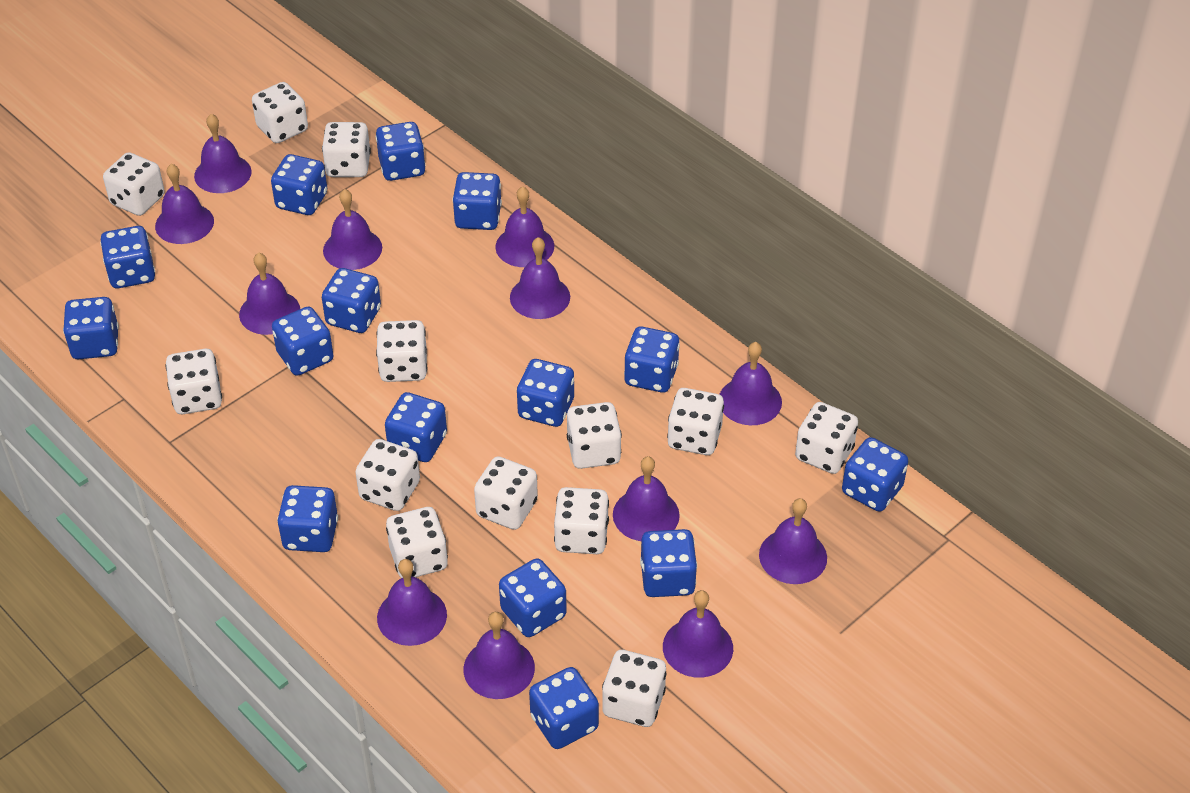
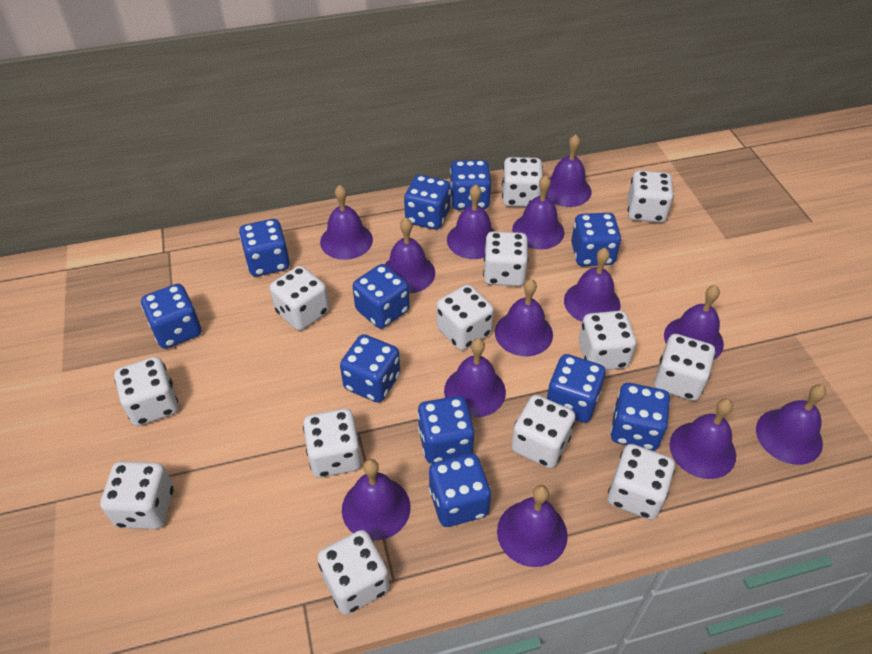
blue dice: [63,297,119,359] [100,226,155,288] [271,154,327,215] [272,307,334,376] [277,485,338,552] [322,268,381,333] [376,122,426,181] [385,392,447,462] [452,172,502,230] [499,558,567,637] [517,359,574,427] [529,667,599,749] [624,326,680,393] [640,529,697,597] [842,437,908,512] = 15 -> [141,284,201,349] [239,219,290,277] [340,334,400,403] [353,264,410,329] [404,175,451,230] [418,396,475,464] [429,454,491,527] [450,160,491,210] [546,354,606,423] [571,213,621,266] [610,383,670,451] = 11
purple bell: [155,164,214,244] [194,114,252,193] [239,253,300,335] [323,189,382,270] [377,559,447,646] [464,612,535,699] [495,186,554,267] [510,237,570,319] [613,456,680,541] [663,590,733,678] [719,342,782,425] [759,498,827,584] = 12 -> [320,185,373,260] [342,459,411,541] [384,218,435,293] [444,338,506,417] [447,185,494,259] [495,279,553,356] [497,485,568,567] [512,175,564,249] [546,135,592,207] [564,248,621,322] [664,285,724,359] [669,398,736,479] [756,384,826,465] = 13

